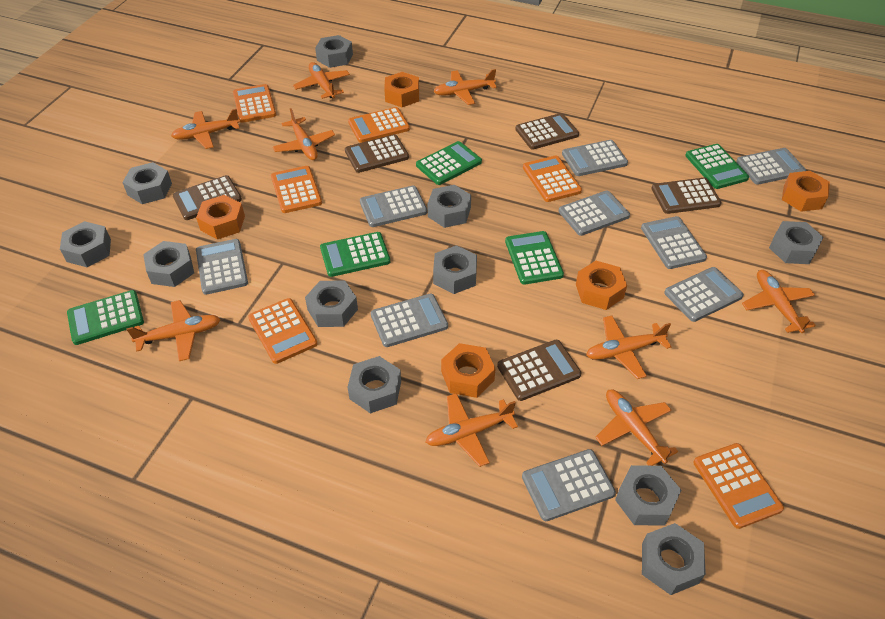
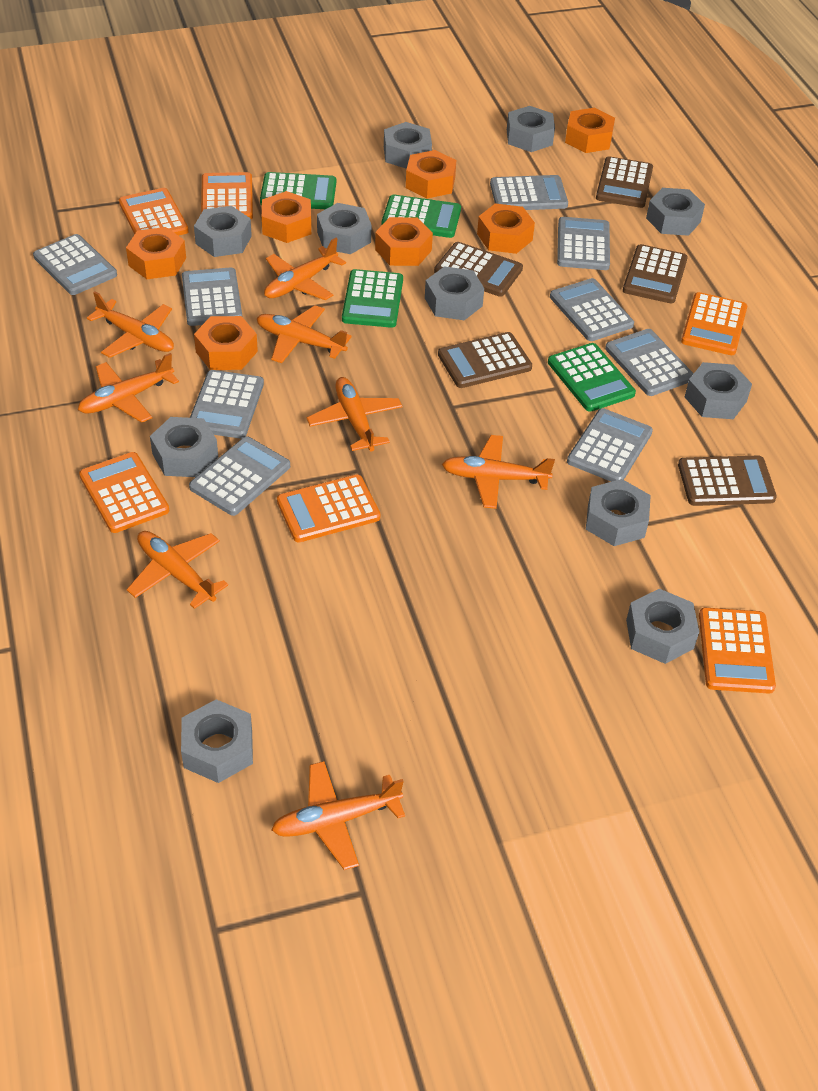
green calculator: [67,290,144,345] [320,232,390,277] [416,141,482,185] [505,231,564,285] [685,144,749,189] = 5 -> [260,172,336,209] [342,269,403,328] [381,194,461,238] [548,343,636,412] = 4
orange nut: [196,195,245,239] [384,72,419,107] [441,343,495,398] [576,261,627,310] [782,171,830,212] = 5 -> [126,227,186,279] [194,316,258,370] [262,191,311,243] [375,217,433,266] [406,150,456,199] [477,204,535,254] [565,108,615,153] = 7
orange plane: [127,300,220,361] [171,109,240,149] [273,108,335,160] [293,62,350,99] [425,393,518,467] [434,69,497,105] [586,315,671,379] [595,390,678,466] [742,270,816,333] = 9 -> [78,353,179,423] [87,291,174,358] [127,531,228,609] [257,305,352,363] [264,238,346,300] [272,761,405,870] [306,377,403,452] [442,435,555,509] = 8

